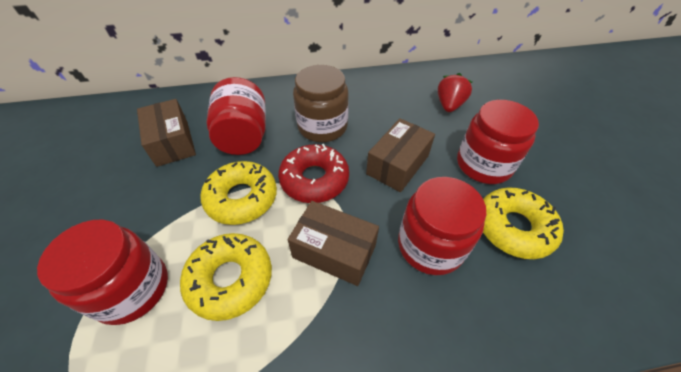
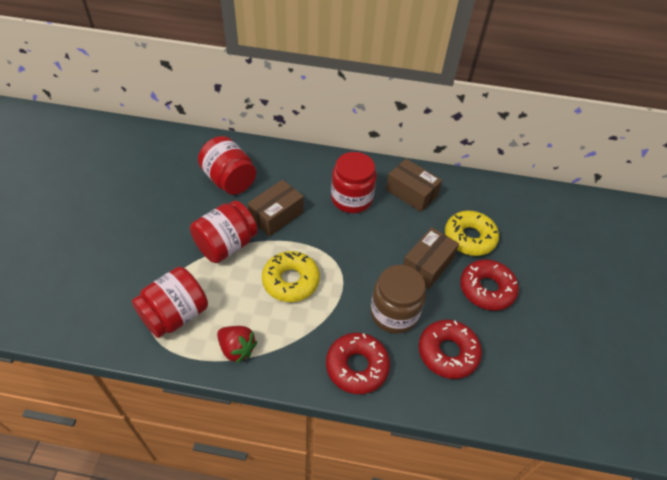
red donut: [278,144,349,203] = 1 -> [326,333,390,394] [419,320,482,379] [460,259,519,311] = 3
yellow donut: [180,233,272,321] [200,161,277,225] [483,187,564,259] = 3 -> [262,251,320,302] [445,211,499,256] = 2

